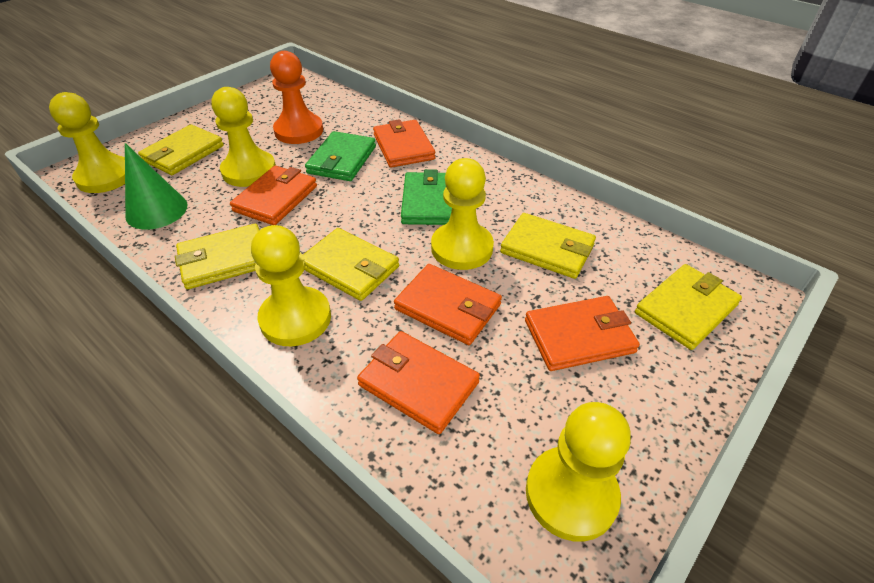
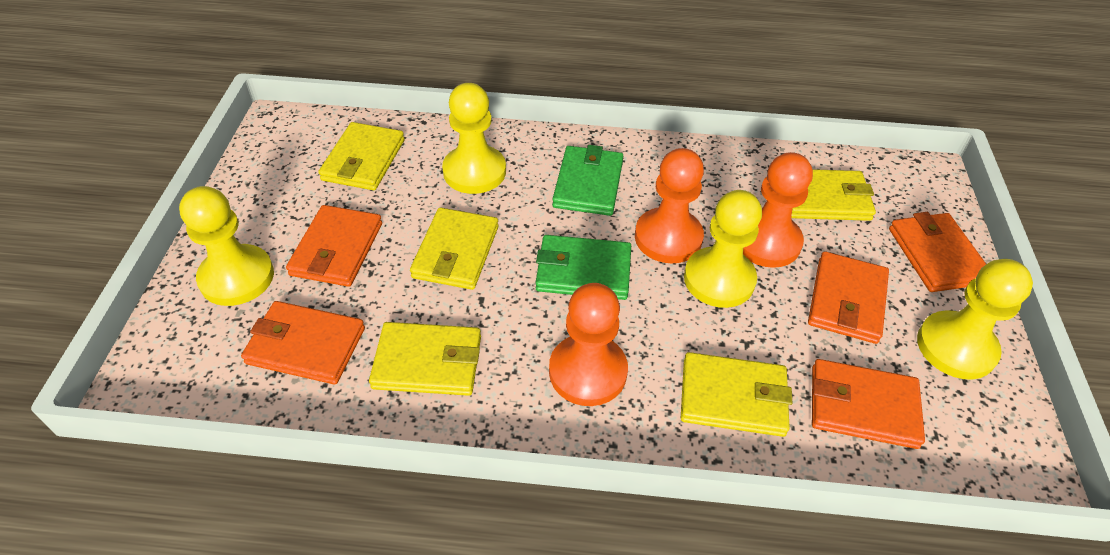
green cone: [125,143,188,230] = 1 -> none = 0
orange pawn: [270,51,323,144] = 1 -> [549,283,628,406] [635,148,704,263] [743,152,813,268] = 3
yellow pawn: [49,92,125,193] [211,87,276,187] [251,225,331,346] [431,158,494,270] [526,402,631,542] = 5 -> [179,186,274,306] [442,83,506,194] [684,190,762,308] [917,259,1033,380] = 4

